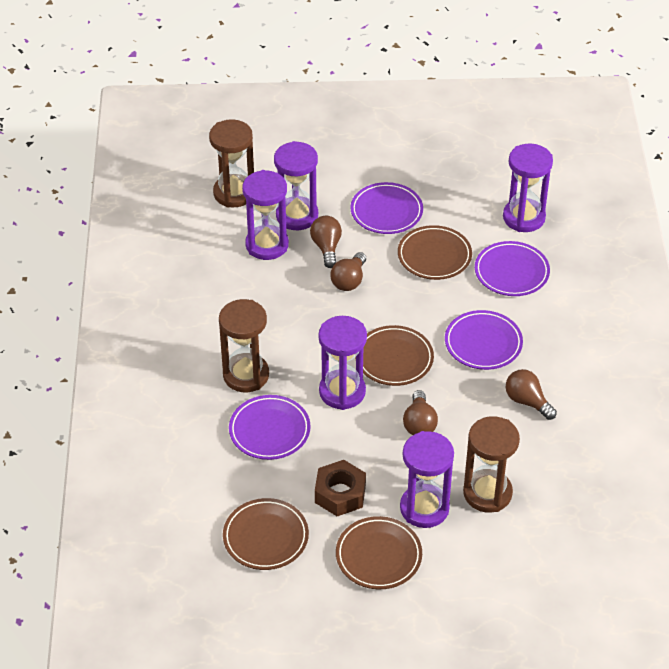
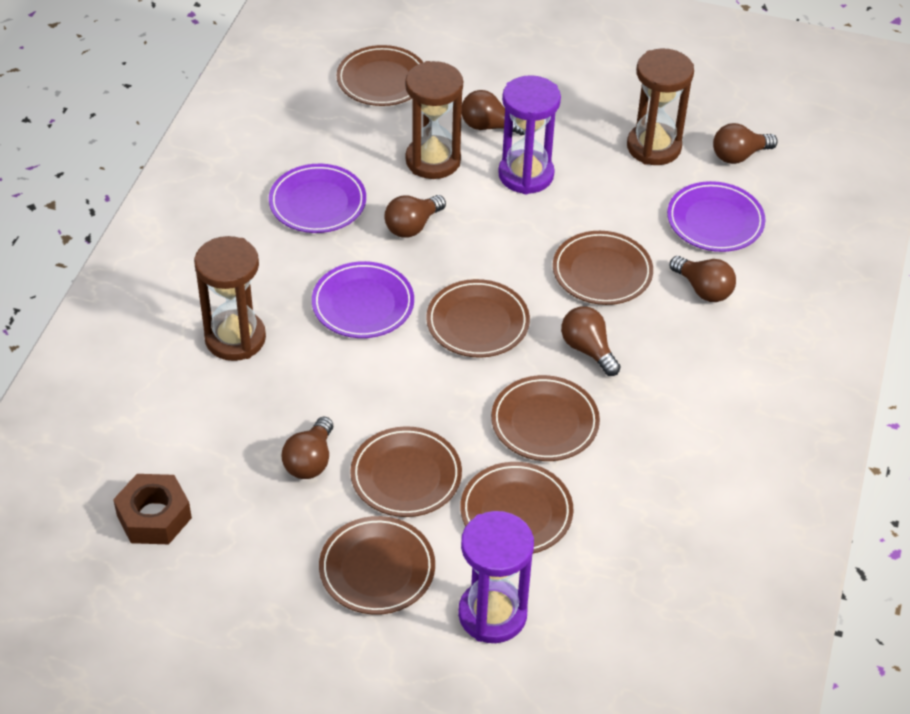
brown light bulb: [310,216,342,268] [330,252,366,291] [403,390,438,435] [506,369,557,420] = 4 -> [282,417,333,479] [384,195,446,238] [462,90,525,135] [561,306,621,376] [670,256,736,302] [713,123,778,164] = 6
brown plate: [223,498,309,570] [336,516,422,589] [355,325,434,386] [398,225,472,280] = 4 -> [319,516,435,615] [337,45,423,106] [350,426,462,517] [426,279,530,358] [460,462,573,554] [491,375,600,461] [553,231,653,305] = 7
purple hourglass: [242,170,289,260] [274,141,318,230] [319,316,367,410] [400,431,454,528] [503,144,553,232] = 5 -> [458,511,534,643] [498,75,561,194] = 2
purple plate: [229,395,311,460] [350,182,423,234] [445,310,523,370] [475,241,550,296] = 4 -> [269,164,366,233] [312,261,414,338] [667,181,765,252] = 3

